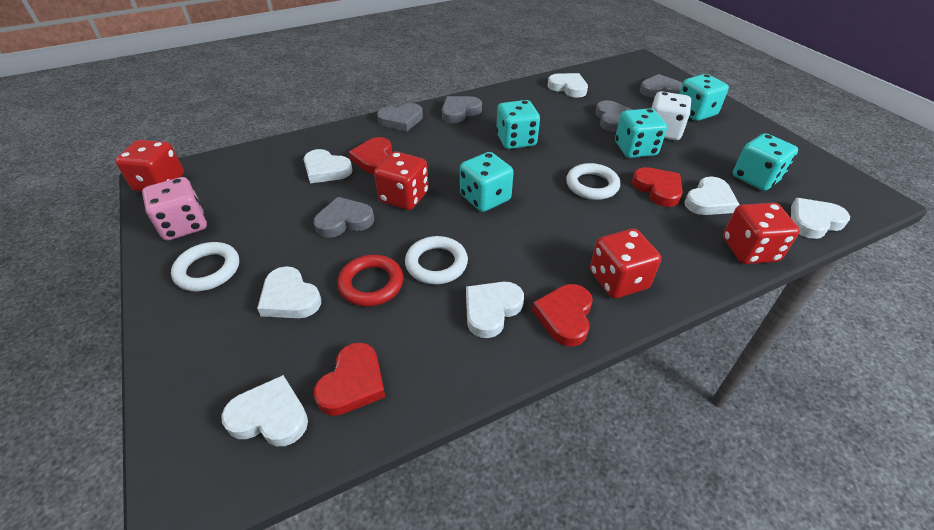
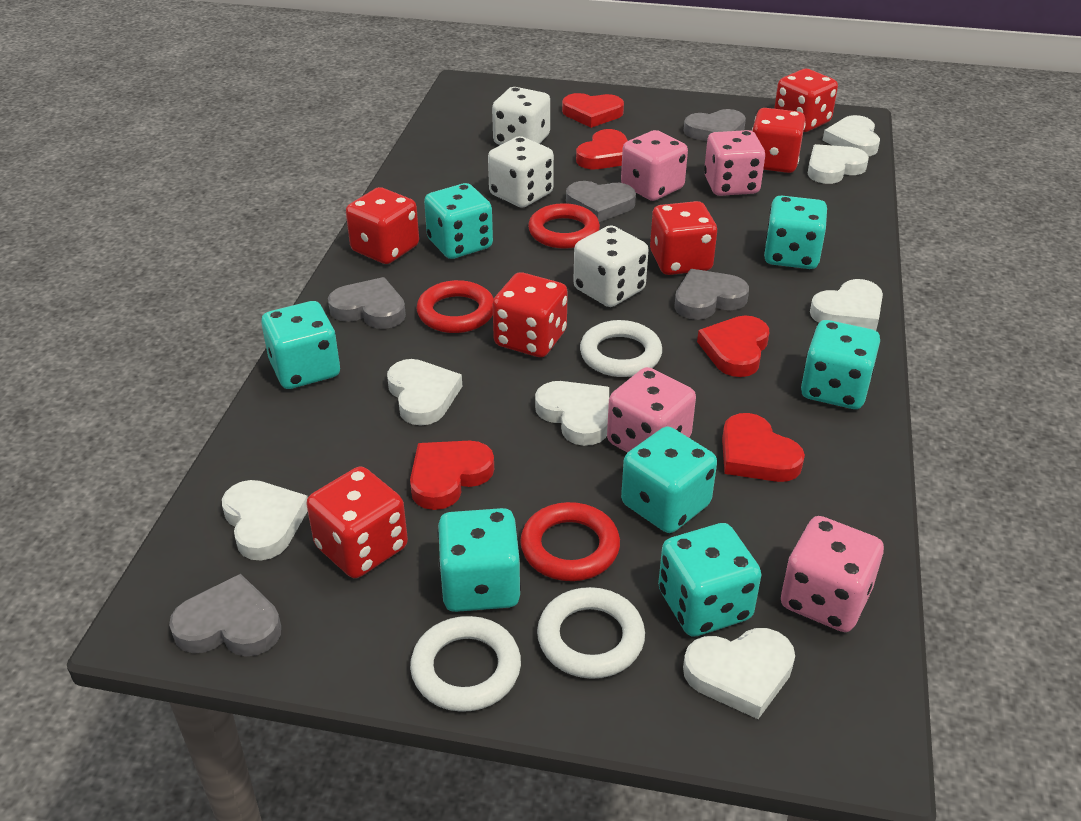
pink dice: [142,177,207,240] = 1 -> [607,367,696,453] [621,130,688,201] [704,130,765,196] [781,516,884,632] = 4
red dice: [115,140,184,191] [374,151,429,210] [590,229,661,298] [723,203,800,264] = 4 -> [306,466,408,578] [346,187,419,264] [492,272,568,357] [650,201,717,275] [752,108,806,173] [774,69,838,132] = 6
red heart: [314,342,385,416] [349,137,392,174] [532,284,593,346] [632,167,683,207] = 4 -> [410,441,494,510] [562,93,624,128] [576,129,628,169] [697,315,769,377] [722,413,805,482] = 5
red ring: [337,255,403,307] = 1 -> [417,280,494,333] [520,502,620,581] [528,203,600,249] = 3
turquoise dice: [460,152,514,212] [496,100,540,149] [615,108,667,158] [679,74,729,121] [733,133,798,191] = 5 -> [261,301,340,389] [424,183,493,259] [437,508,521,612] [621,426,717,533] [658,523,761,637] [764,195,827,269] [801,320,880,409] = 7
white dice: [651,91,691,140] = 1 -> [488,136,554,208] [492,87,550,145] [573,225,648,307] = 3

